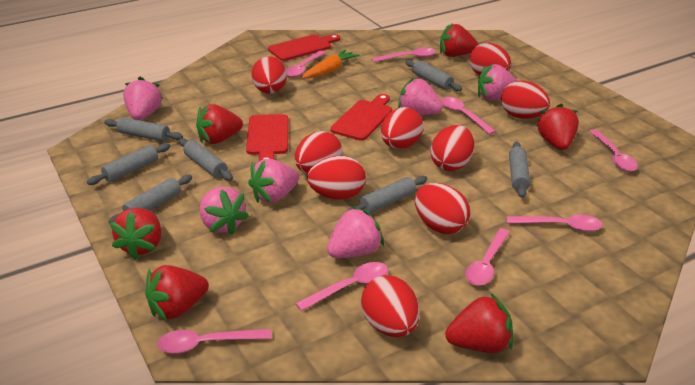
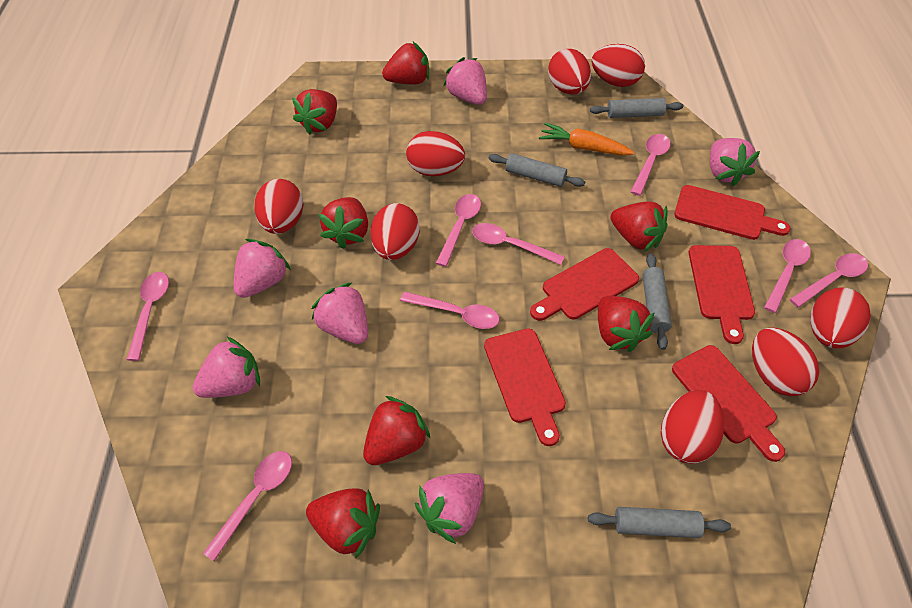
grey rolling pin: [87,143,170,185] [104,117,183,142] [109,175,192,224] [179,138,233,181] [348,176,427,213] [405,60,462,91] [509,142,530,198] = 7 -> [489,153,585,187] [588,507,731,538] [590,98,683,118] [643,253,672,350] = 4
red cutting board: [246,114,288,161] [268,34,340,61] [330,94,392,141] = 3 -> [484,329,566,446] [530,248,639,321] [672,345,785,462] [674,185,790,240] [689,245,755,344] = 5
red egg: [252,56,287,94] [295,131,342,174] [307,156,366,199] [361,275,419,337] [381,107,424,149] [415,183,470,234] [430,125,474,171] [470,43,511,75] [501,81,550,119] = 9 -> [254,179,303,234] [370,203,420,260] [406,131,465,176] [548,49,591,94] [592,44,645,87] [661,390,724,464] [752,328,819,396] [810,287,871,349] = 8
red strawberry: [110,208,161,259] [145,265,209,321] [196,104,243,144] [440,23,478,57] [445,293,513,353] [536,103,579,150] = 6 -> [292,89,337,135] [306,488,380,559] [318,197,368,249] [363,396,431,465] [382,42,429,84] [598,296,655,352] [611,201,668,252] = 7

